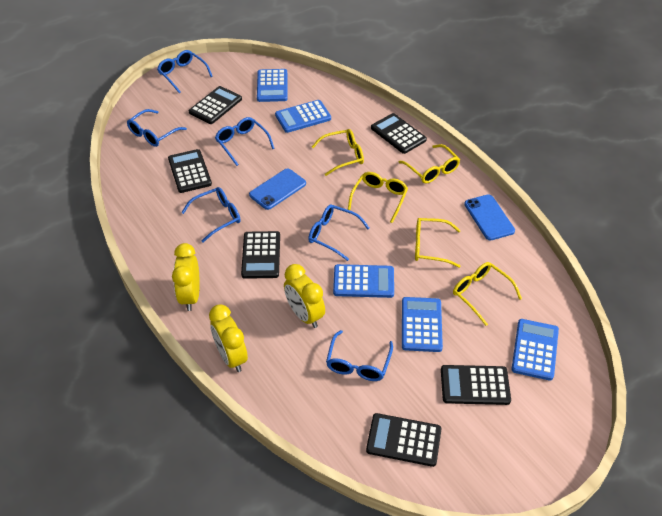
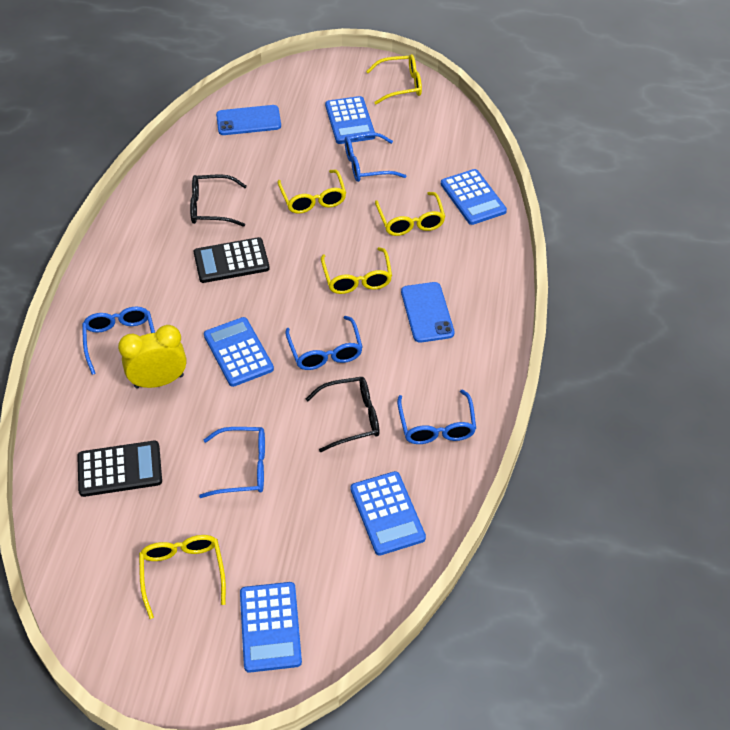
black calculator: [168,149,212,193] [189,86,242,124] [241,231,280,279] [366,413,441,467] [371,113,427,154] [441,365,511,405] = 6 -> [77,441,162,497] [194,237,270,283] = 2
black glasses: none = 0 -> [190,174,247,227] [306,377,380,452] = 2
blue glasses: [127,109,187,147] [157,50,213,93] [181,187,241,243] [215,117,275,166] [308,205,369,261] [326,330,393,381] = 6 -> [82,307,155,375] [199,427,265,498] [285,316,363,370] [345,133,406,182] [397,389,476,444] = 5
yellow clock: [172,243,200,311] [209,304,248,372] [284,264,325,328] = 3 -> [118,325,187,388] = 1

